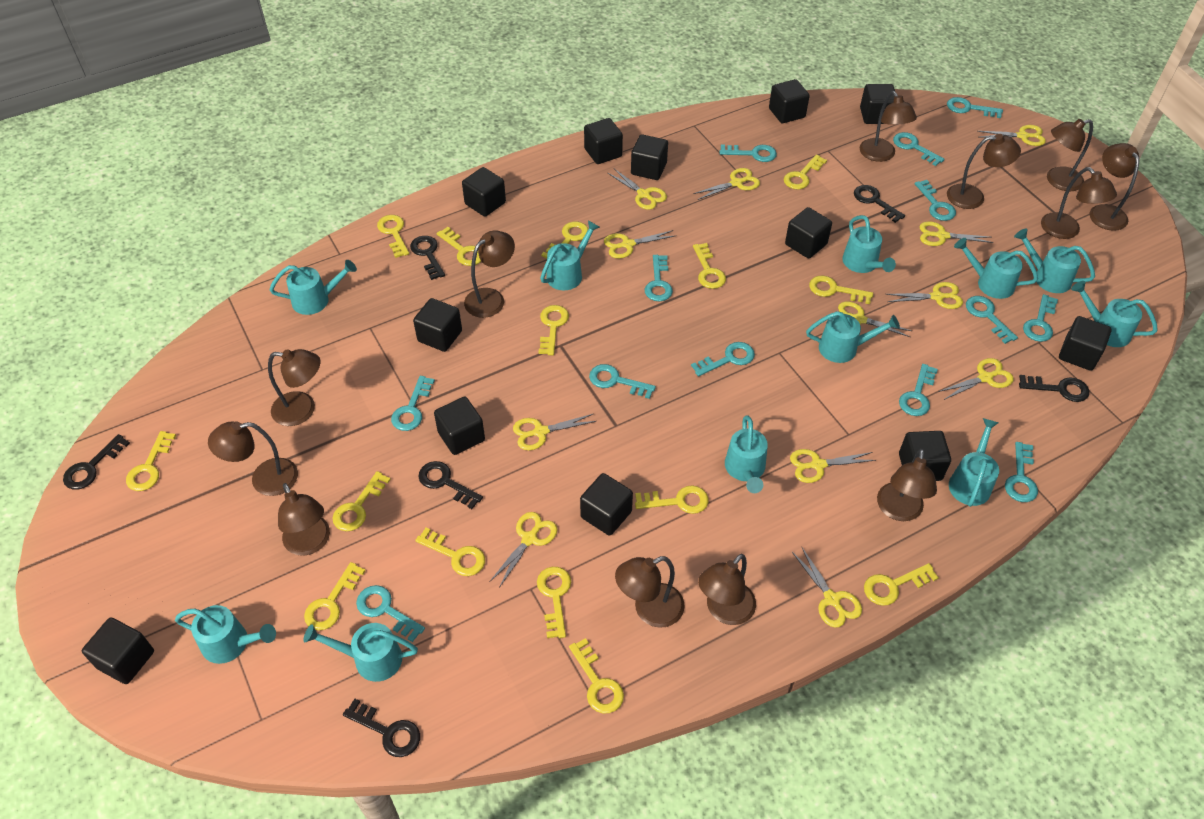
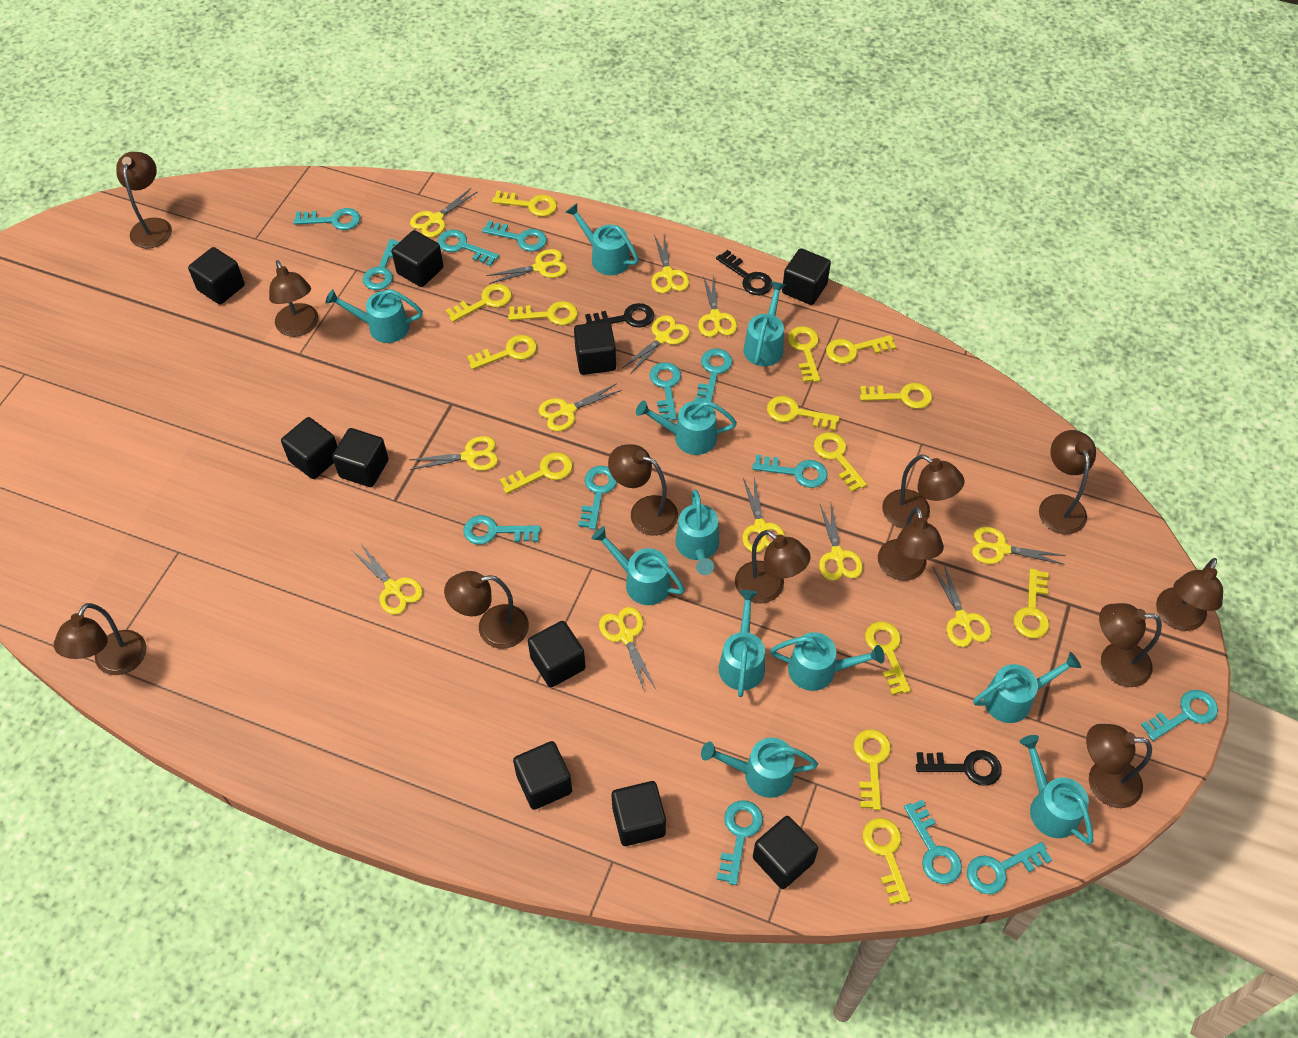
black cube: [82,617,154,684] [413,298,462,352] [434,397,485,455] [462,167,506,217] [580,473,633,536] [584,118,623,164] [631,134,668,180] [769,79,810,123] [785,207,832,258] [860,84,895,124] [899,431,951,481] [1059,316,1112,371] = 12 -> [188,247,245,305] [281,417,337,479] [332,428,389,487] [392,230,443,287] [513,741,572,810] [528,621,585,687] [574,321,616,375] [612,781,666,846] [753,816,818,889] [782,248,831,305] = 10
black key: [63,434,130,490] [343,699,420,757] [410,236,445,280] [418,461,483,509] [854,185,905,223] [1019,375,1089,402] = 6 -> [585,303,654,328] [716,250,773,295] [916,750,1002,786] = 3
yellow key: [126,431,176,491] [304,562,365,630] [332,471,391,531] [377,215,409,258] [415,528,485,576] [437,227,481,266] [537,567,571,638] [539,305,569,355] [541,222,588,258] [569,638,624,713] [635,485,709,514] [693,243,726,289] [783,155,827,190] [809,275,873,304] [864,563,938,606] = 15 -> [446,284,512,322] [467,335,537,370] [492,191,557,217] [500,452,573,494] [508,301,578,325] [767,396,840,431] [788,326,820,382] [814,432,867,492] [826,335,896,364] [853,729,891,810] [860,383,932,409] [863,818,911,905] [865,621,911,695] [1014,569,1049,638] = 14
yellow scissors: [490,512,558,588] [513,414,596,450] [604,230,675,259] [608,169,667,210] [694,168,760,200] [790,449,876,483] [792,546,862,628] [838,301,912,337] [885,282,963,309] [920,221,993,246] [938,358,1014,400] [978,125,1046,146] = 12 -> [351,544,423,615] [409,436,498,471] [410,188,477,238] [486,249,567,284] [538,383,622,431] [599,607,656,693] [622,315,690,374] [651,235,689,294] [698,276,737,337] [742,477,785,553] [819,504,863,581] [933,564,991,647] [972,527,1065,565] = 13

